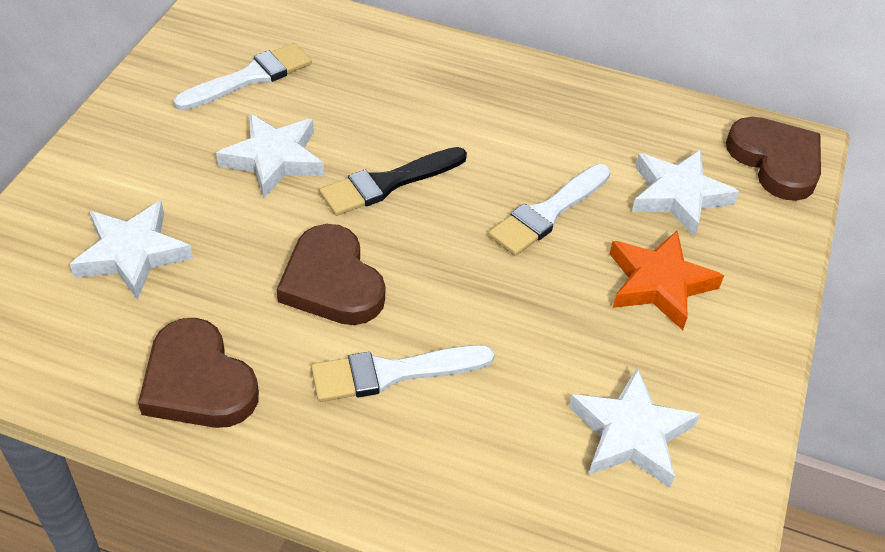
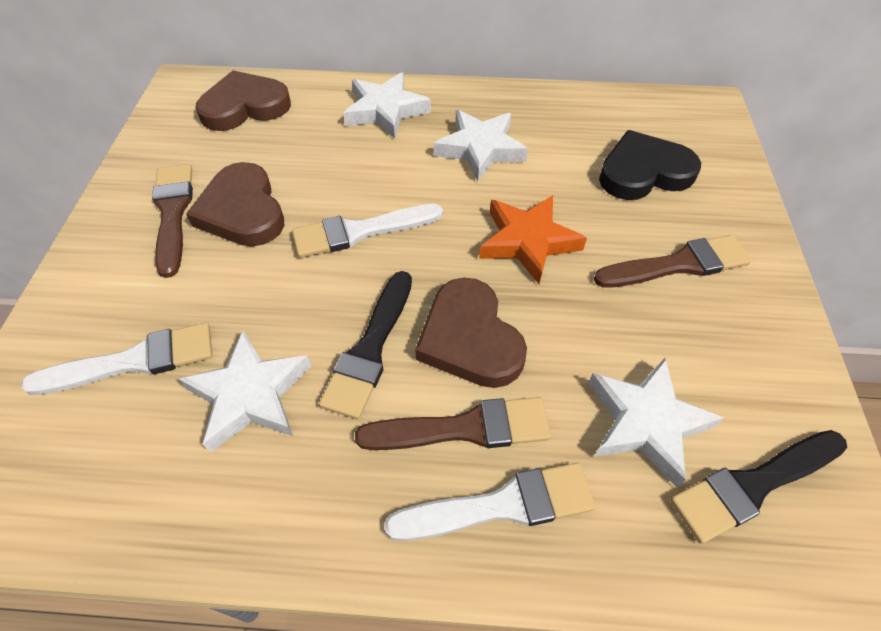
black brush: [319,147,467,216] = 1 -> [319,271,412,419] [670,430,847,544] = 2
black heart: none = 0 -> [599,130,701,200] = 1
brown brush: none = 0 -> [152,164,193,278] [355,397,551,450] [594,235,752,288] = 3

